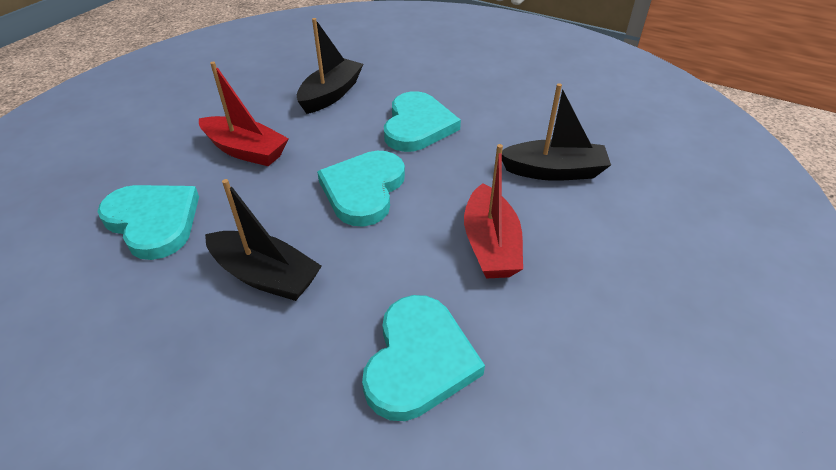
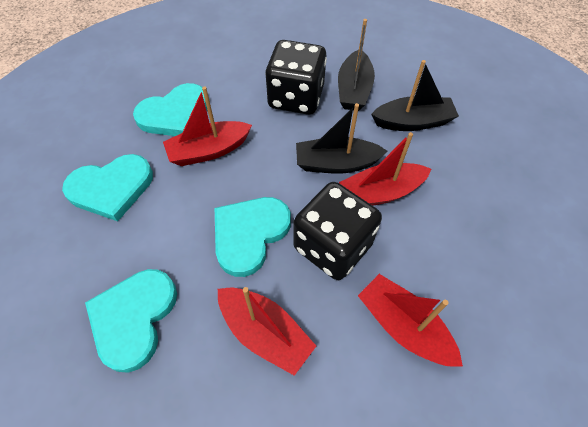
black dice: none = 0 -> [265,40,327,115] [293,182,382,280] = 2
red boat: [199,62,289,166] [464,144,523,279] = 2 -> [163,86,252,166] [218,287,316,376] [339,132,431,206] [358,274,463,367] = 4

